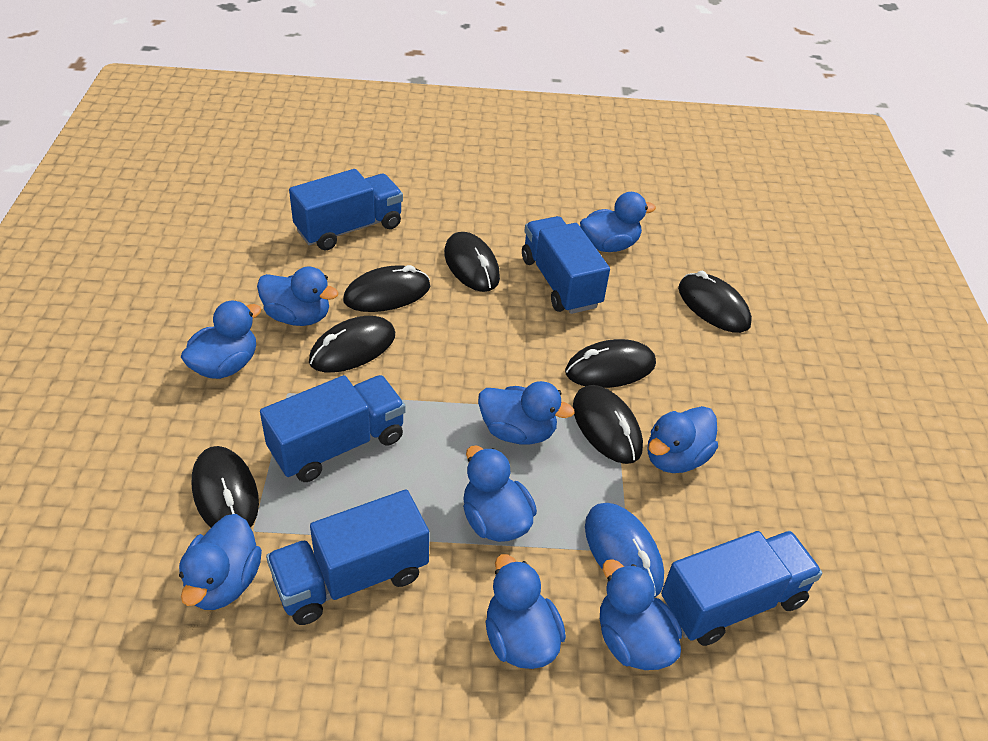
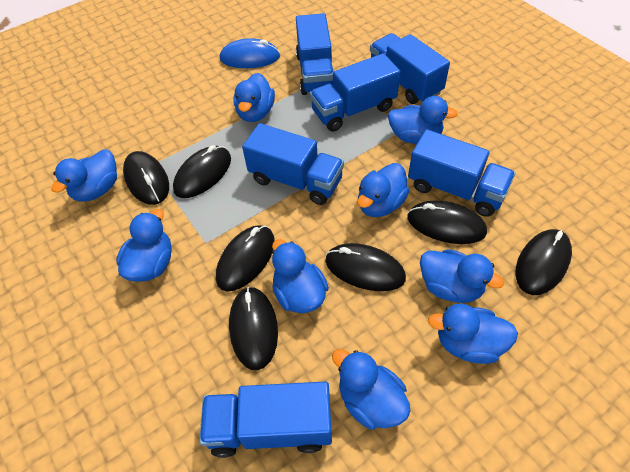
blue truck: [260,375,406,482] [266,490,429,625] [289,169,403,251] [522,216,610,314] [661,531,822,646] = 5 -> [199,381,332,458] [242,123,344,205] [296,13,334,95] [310,53,400,132] [370,33,450,104] [408,129,515,217] = 6

